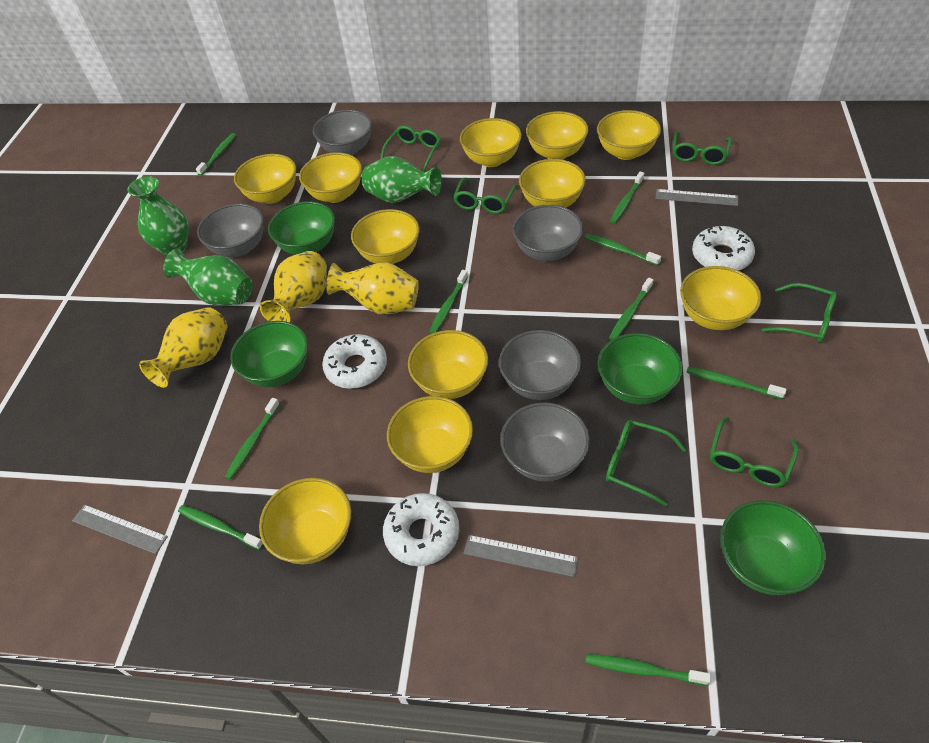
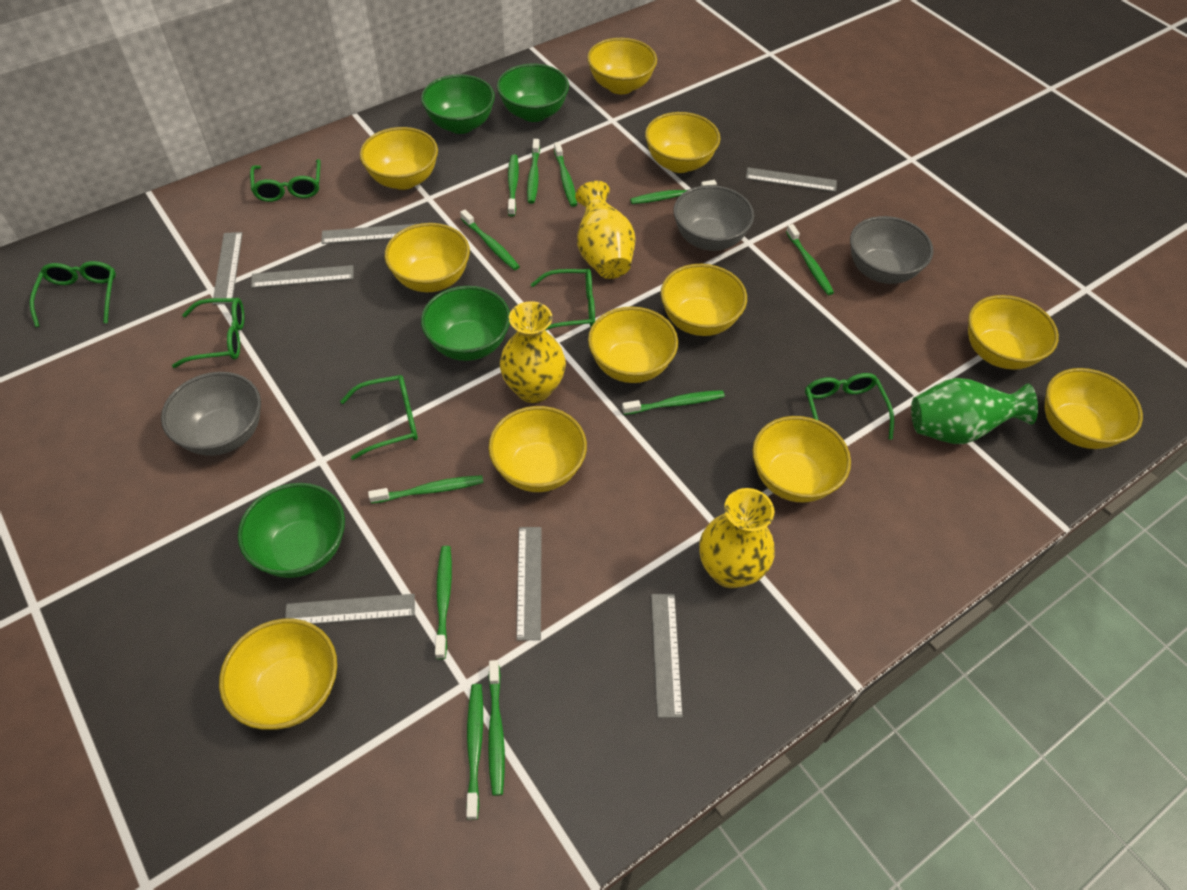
green toothbrush: [178,505,263,550] [196,133,236,176] [225,398,280,480] [429,270,468,334] [585,234,661,266] [586,654,711,686] [609,278,653,340] [610,172,644,224] [686,367,786,399] = 9 -> [368,475,483,504] [435,546,452,660] [460,210,520,270] [466,684,483,820] [488,660,505,796] [508,154,519,216] [527,139,540,204] [554,142,577,207] [622,390,725,415] [630,180,717,204] [786,224,834,295] = 11
green vase: [127,176,189,256] [163,248,253,306] [362,156,442,203] = 3 -> [911,378,1038,444] = 1
grey bowl: [197,203,264,257] [313,110,372,155] [499,330,581,400] [500,402,590,482] [512,205,583,261] = 5 -> [161,372,261,456] [673,185,754,251] [850,216,933,284] = 3
grey ruler: [72,504,168,554] [463,535,578,577] [656,189,738,206] = 3 -> [212,232,243,305] [251,265,354,288] [285,594,415,624] [321,224,416,244] [516,527,542,641] [651,594,683,718] [746,167,837,192] = 7
white donut: [322,334,387,389] [383,493,459,566] [692,226,755,271] = 3 -> none = 0

